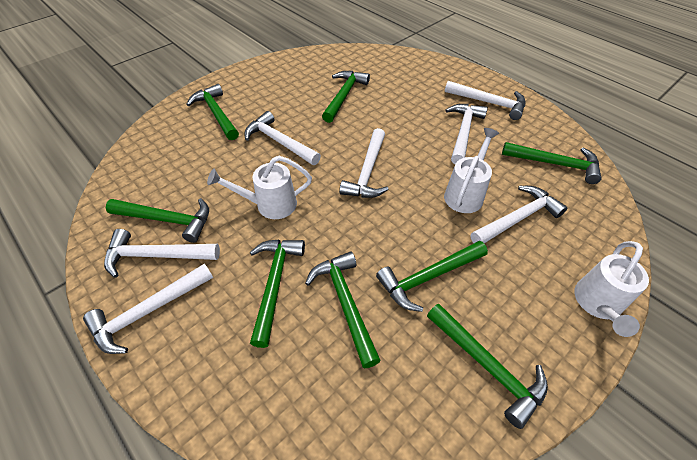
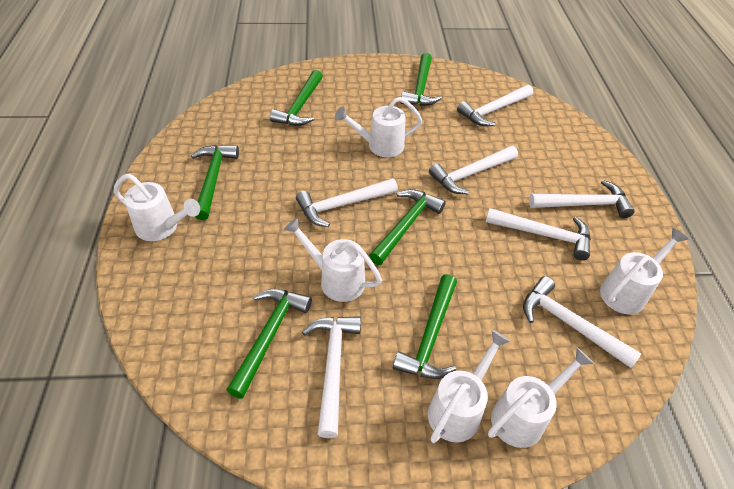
green hammer: [106,198,209,243] [186,84,239,140] [250,240,305,348] [305,251,381,368] [322,71,370,123] [376,241,488,312] [427,304,548,429] [502,142,601,184] = 8 -> [191,145,239,220] [227,289,312,399] [270,70,323,126] [369,189,446,265] [393,274,457,379] [401,53,442,106] = 6
white watering can: [207,156,312,219] [444,128,499,213] [574,241,649,337] = 3 -> [114,174,200,241] [284,217,382,302] [335,97,422,157] [428,330,510,443] [488,348,594,448] [600,228,689,315] = 6

